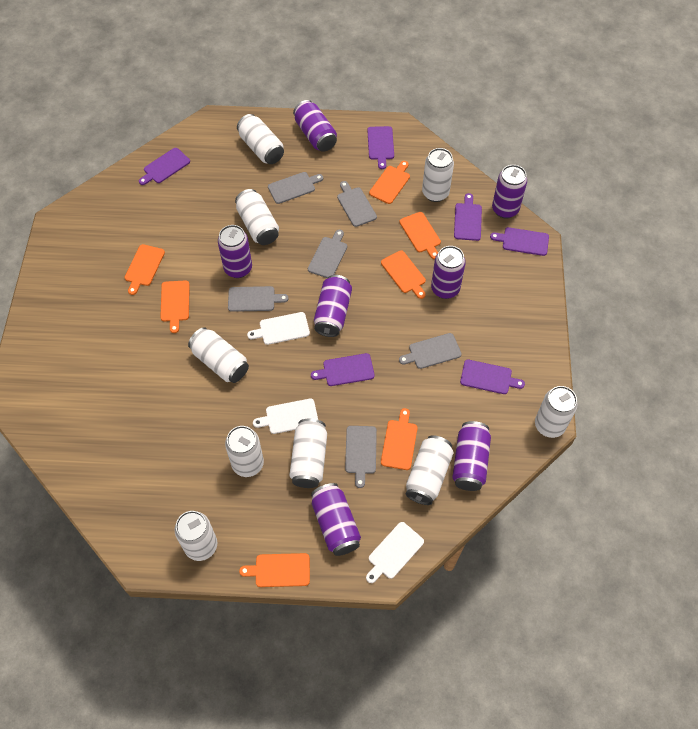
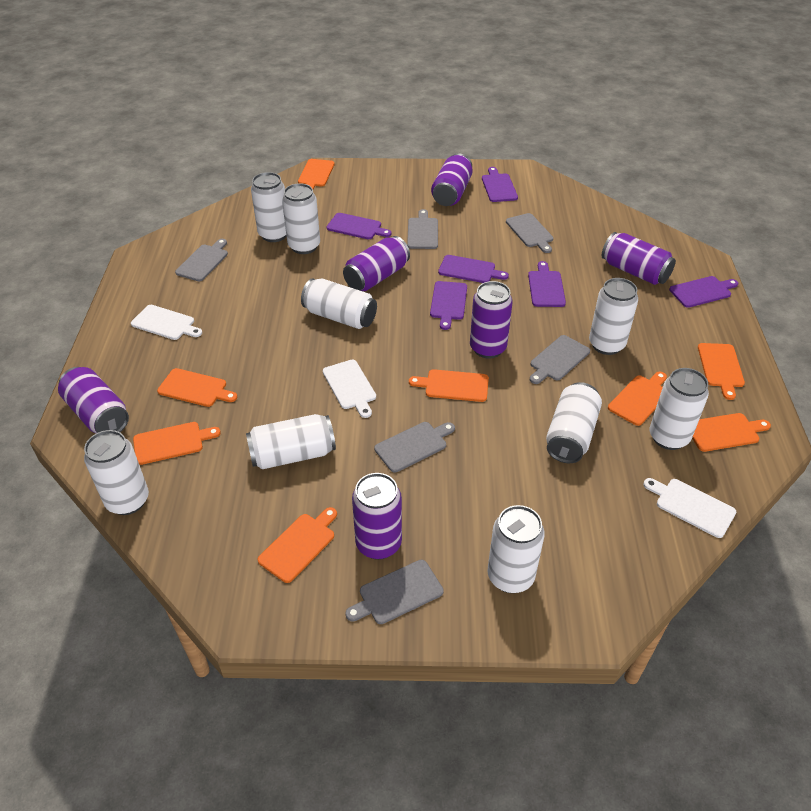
orange cutting board: [124,244,165,295] [160,280,190,333] [239,553,310,587] [369,161,410,204] [381,250,426,299] [381,408,418,470] [399,212,441,259] = 7 -> [133,422,221,465] [157,368,237,407] [257,507,337,583] [298,159,335,190] [409,369,489,402] [608,371,667,426] [692,413,771,452] [698,343,745,400] = 8
purple can: [218,225,252,278] [293,100,337,152] [311,483,361,556] [314,275,352,337] [431,246,466,299] [452,421,491,491] [492,165,527,219] = 7 -> [58,367,129,433] [343,236,410,291] [352,473,402,560] [431,153,473,206] [470,281,513,359] [602,232,676,285] = 6

